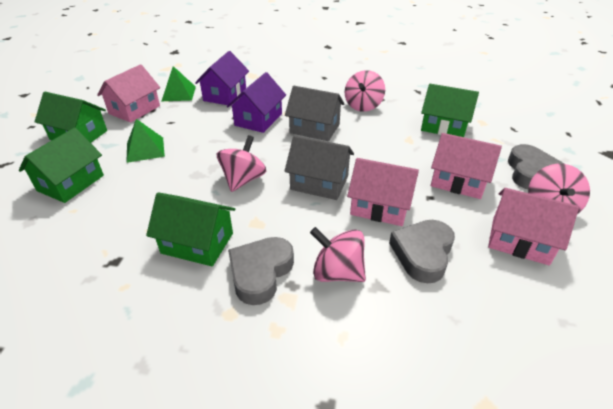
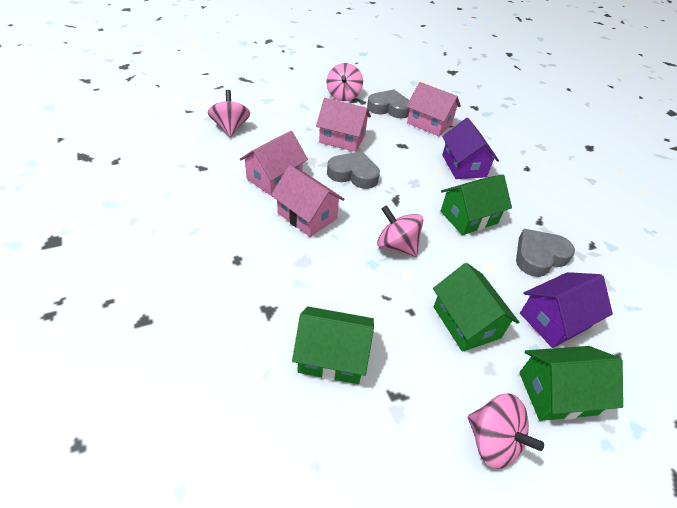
green pyramid: [126,119,165,163] [162,66,196,101] = 2 -> none = 0
grey house: [285,86,345,141] [285,135,354,200] = 2 -> none = 0

